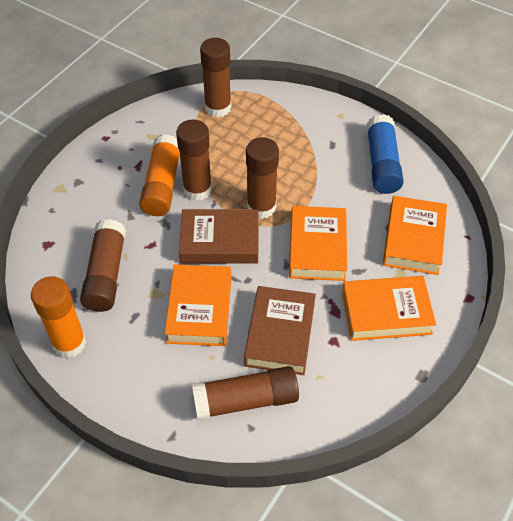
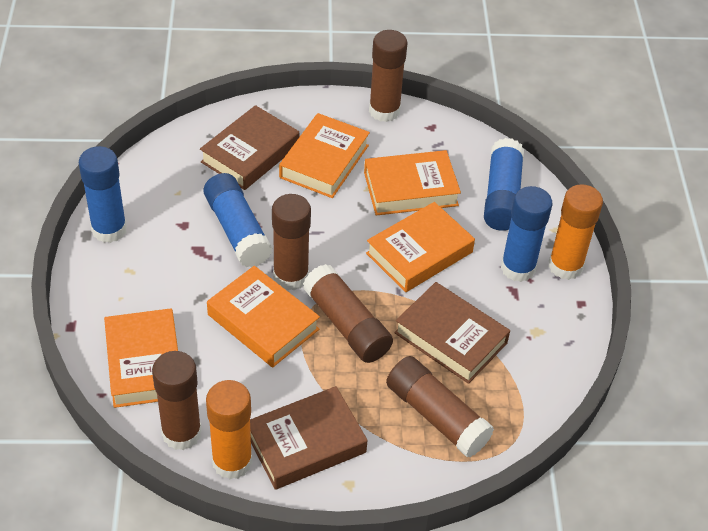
blue glue stick: [367,114,404,194] = 1 -> [79,146,127,243] [204,173,273,267] [484,138,524,231] [501,186,552,282] = 4
brown book: [179,209,258,264] [244,286,316,375] = 2 -> [200,105,299,190] [250,386,367,490] [394,282,510,384] = 3
orange book: [165,264,231,346] [289,206,347,281] [342,276,436,341] [383,196,447,275] = 4 -> [104,308,178,408] [207,266,320,367] [279,113,370,198] [364,150,461,216] [366,202,475,292] = 5

